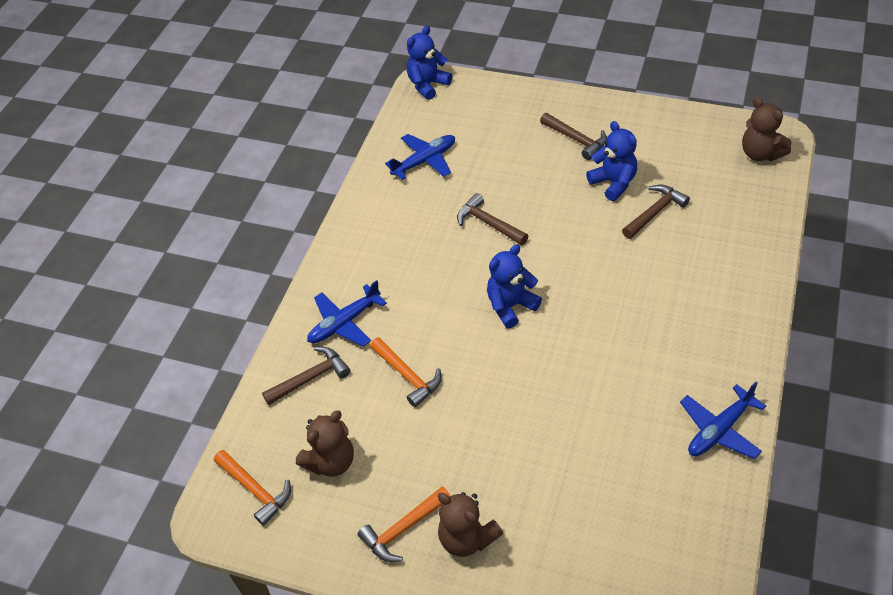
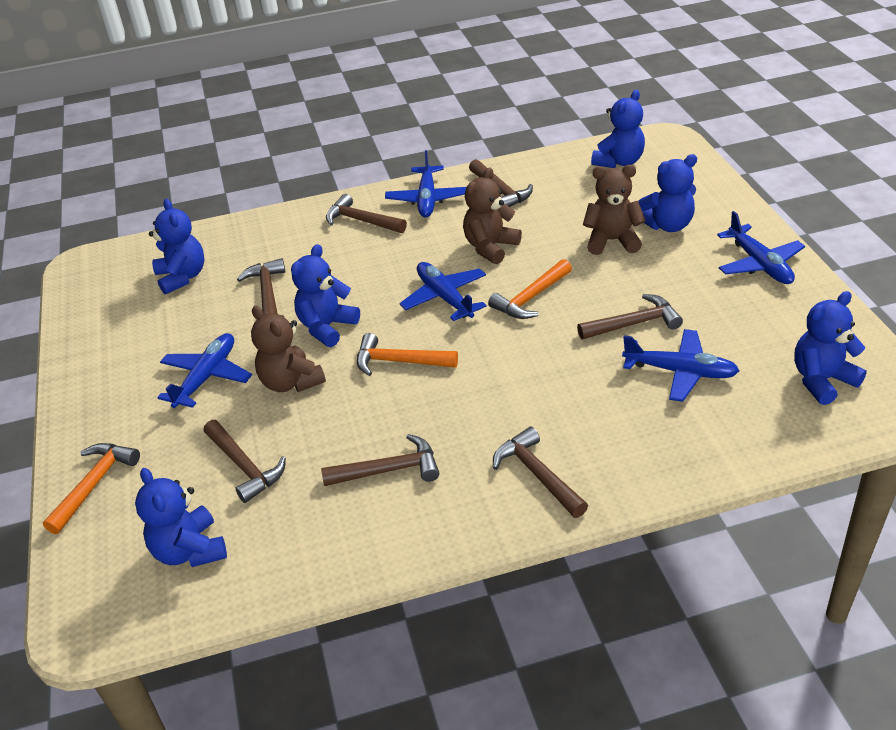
blue plane: [307,280,387,346] [385,134,455,180] [680,382,766,459] = 3 -> [157,333,252,408] [385,150,467,217] [399,262,487,321] [622,329,739,402] [717,211,805,284] = 5
blue teddy bear: [407,26,452,100] [487,244,542,328] [586,121,637,201] = 3 -> [135,468,227,567] [149,199,204,295] [291,244,360,347] [591,90,645,168] [638,154,697,232] [794,291,867,405] = 6
brown hammer: [262,347,350,405] [457,193,528,245] [540,113,607,160] [622,185,690,239] = 4 -> [204,420,286,503] [237,258,285,315] [321,434,440,486] [326,194,407,233] [469,159,533,207] [493,427,588,518] [577,294,683,339] = 7

